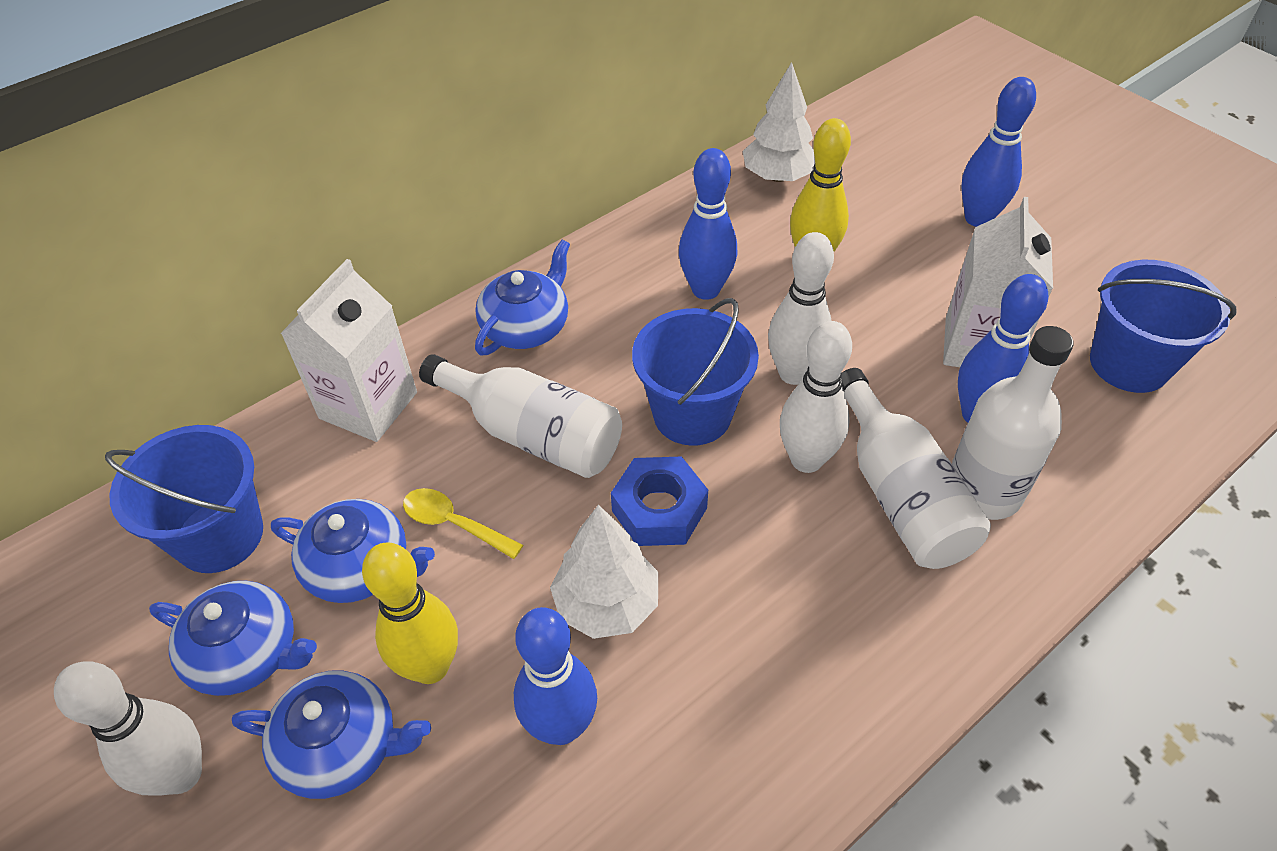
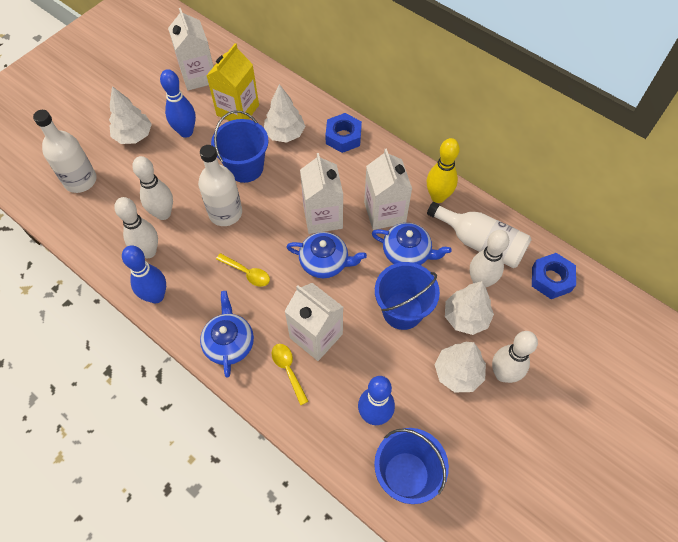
blue bowling pin: [514,607,597,745] [679,148,737,300] [958,274,1048,423] [962,77,1036,227] = 4 -> [122,245,166,303] [160,69,196,138] [358,376,395,425] = 3
blue nut: [611,457,708,546] = 1 -> [325,113,362,153] [532,253,576,299] = 2
blue teapot: [149,581,317,696] [232,670,431,799] [271,499,435,603] [475,240,570,355] = 4 -> [200,291,254,377] [286,232,367,278] [372,223,452,265] = 3
white bowling pin: [54,661,202,796] [768,232,834,385] [780,321,852,473] = 3 -> [114,197,158,258] [132,156,173,220] [470,230,509,287] [492,331,538,383] = 4
white carton: [280,259,417,442] [943,197,1053,367] = 2 -> [168,8,214,91] [284,283,343,361] [300,153,343,234] [364,148,412,230] = 4
white tree: [550,504,658,639] [743,62,815,182] = 2 -> [109,86,152,144] [264,84,305,143] [435,342,486,392] [445,281,494,335] = 4
yellow bowling pin: [362,542,458,684] [790,118,851,252] = 2 -> [427,138,460,203] = 1
yellow carton: none = 0 -> [206,43,259,121] = 1
yellow spoon: [403,488,523,559] = 1 -> [216,253,270,287] [272,344,309,405] = 2

